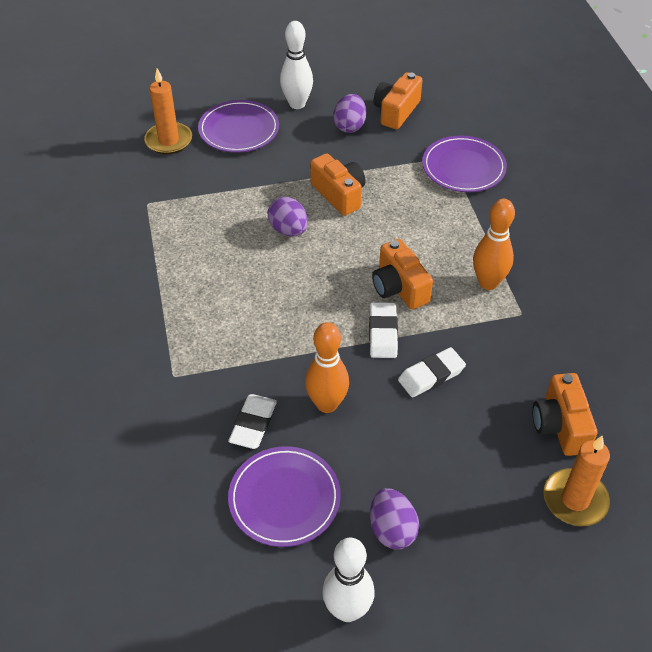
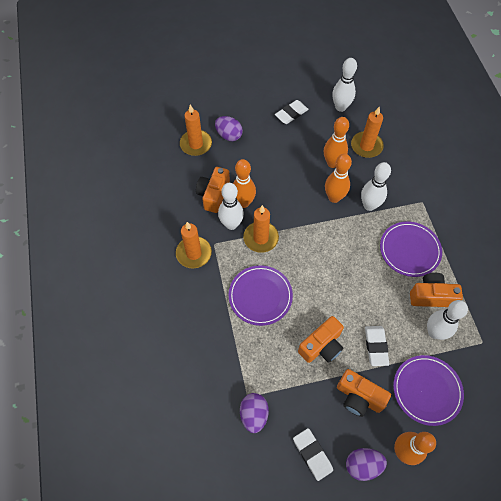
orange bowling pin: [305,322,349,413] [473,199,515,290] = 2 -> [233,159,256,208] [324,117,349,168] [325,154,352,203] [394,432,436,465] = 4
orange candle: [144,68,192,154] [543,436,610,526] = 2 -> [176,222,212,268] [180,104,212,156] [243,205,279,253] [351,107,384,158] = 4
white bowling pin: [280,21,313,109] [322,538,374,622] = 2 -> [218,183,244,230] [332,58,357,112] [361,162,391,211] [427,300,468,340] = 4

